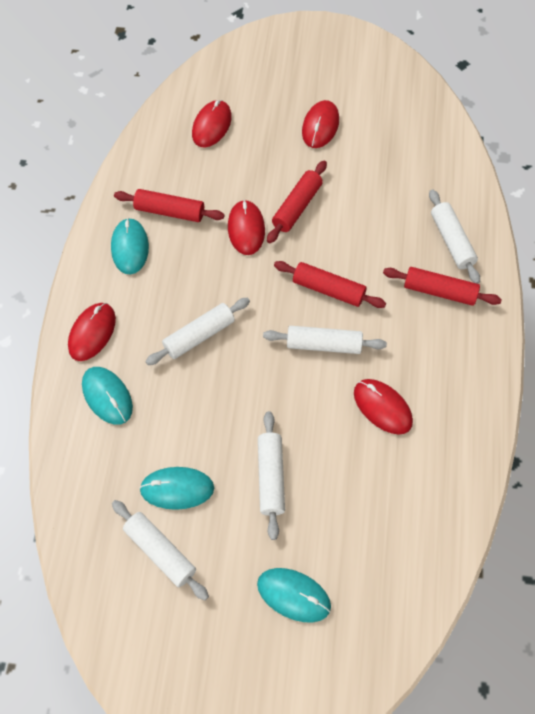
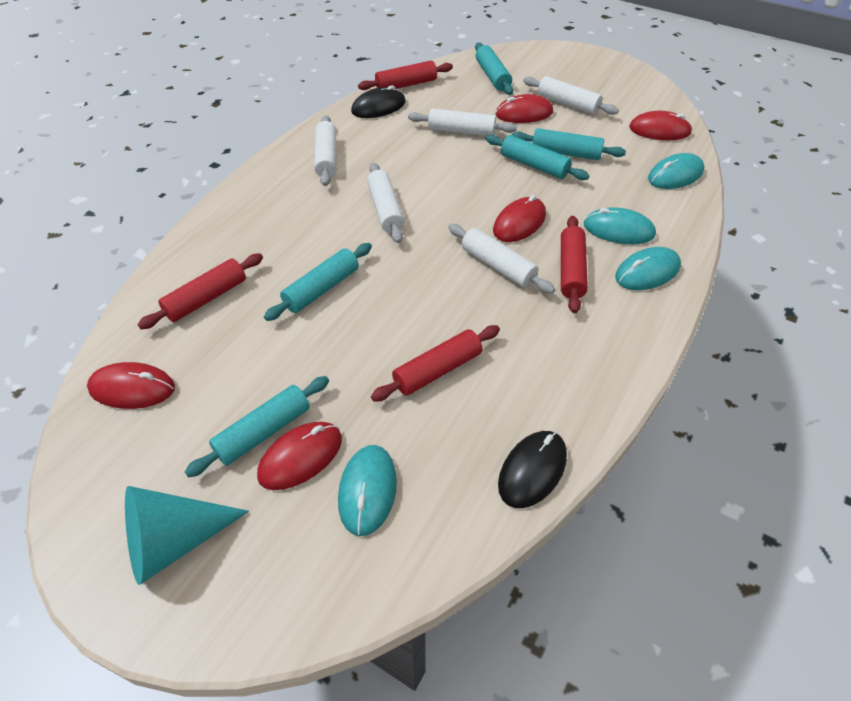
black mouse: none = 0 -> [351,85,406,118] [498,431,567,508] = 2
turquoise cone: none = 0 -> [125,486,249,585] = 1
turquoise rolling pin: none = 0 -> [185,376,329,477] [264,243,372,321] [475,43,513,95] [485,134,589,180] [512,128,626,160] = 5

